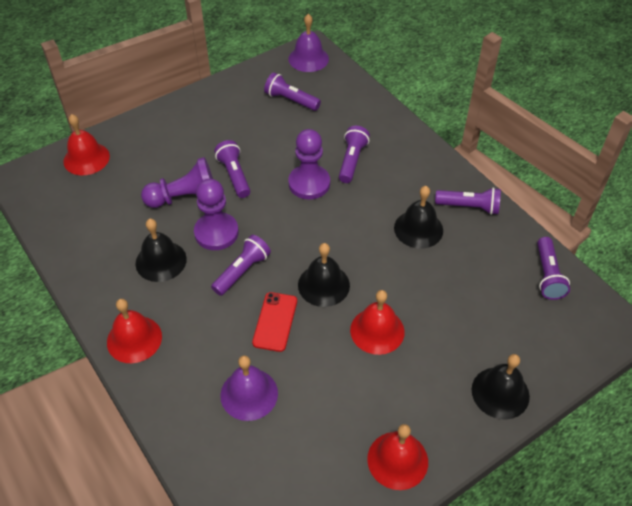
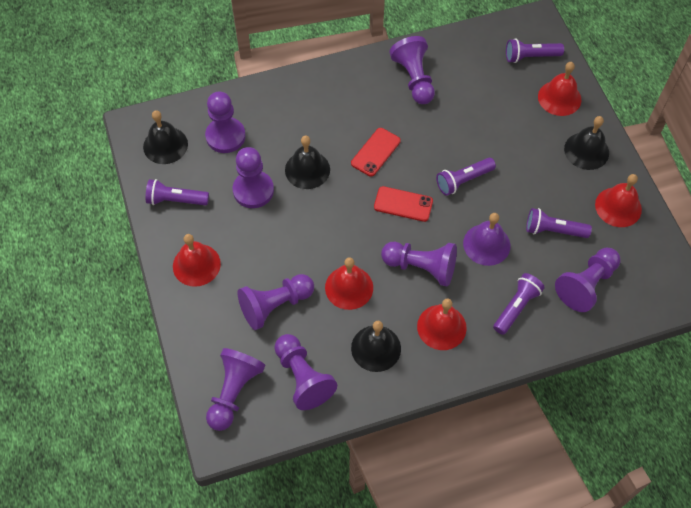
purple bell: [220,355,278,421] [289,14,329,72] = 2 -> [463,213,510,266] = 1
purple flashlight: [211,235,271,296] [214,140,250,198] [264,72,321,111] [339,126,370,183] [435,187,501,215] [537,237,570,300] = 6 -> [146,179,209,206] [436,158,496,196] [493,273,545,335] [506,38,564,63] [526,208,592,238] = 5
purple pawn: [141,157,213,208] [194,179,239,250] [288,129,330,199] = 3 -> [205,92,246,153] [206,348,266,431] [233,147,274,208] [237,274,314,330] [274,334,337,410] [381,242,457,287] [389,36,435,104] [555,248,621,312] = 8
red bell: [63,114,110,175] [107,299,162,363] [350,290,405,355] [367,424,428,490] = 4 -> [173,234,221,287] [325,257,373,310] [417,299,467,350] [538,62,581,116] [595,174,642,227] = 5
red phone: [252,292,297,352] = 1 -> [351,128,401,177] [374,186,433,222] = 2

